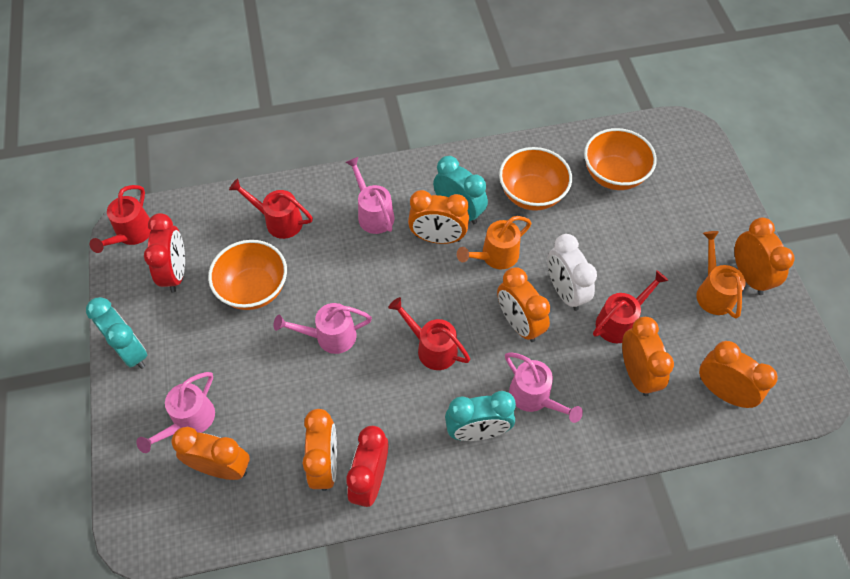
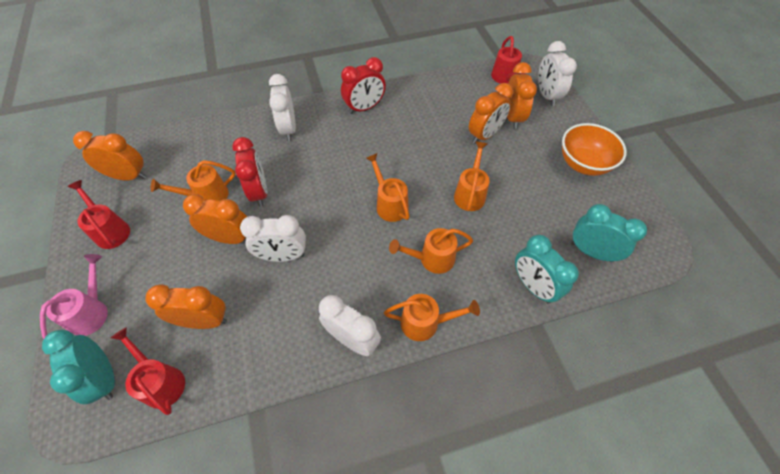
orange bowl: [208,240,287,310] [499,147,572,211] [584,128,657,190] = 3 -> [562,123,627,176] = 1
orange clock: [172,427,250,480] [302,409,337,491] [408,190,469,244] [497,268,550,342] [622,317,674,396] [699,341,778,408] [734,218,795,295] = 7 -> [73,131,147,181] [146,284,227,329] [183,194,247,244] [469,83,513,144] [506,62,537,129] = 5
orange watering can: [457,216,532,269] [696,231,746,319] = 2 -> [151,160,235,201] [366,153,410,222] [384,294,480,341] [389,228,473,274] [454,141,489,211] = 5
pink watering can: [136,372,215,453] [273,303,372,354] [345,157,394,234] [505,352,583,423] = 4 -> [40,254,108,339] = 1
red watering can: [90,185,151,253] [229,178,313,239] [388,297,470,370] [593,270,669,343] = 4 -> [67,180,130,249] [111,327,185,415] [491,36,525,84] = 3
white clock: [547,234,597,311] = 1 -> [240,215,306,262] [269,74,296,141] [319,295,381,356] [538,41,577,106] = 4

